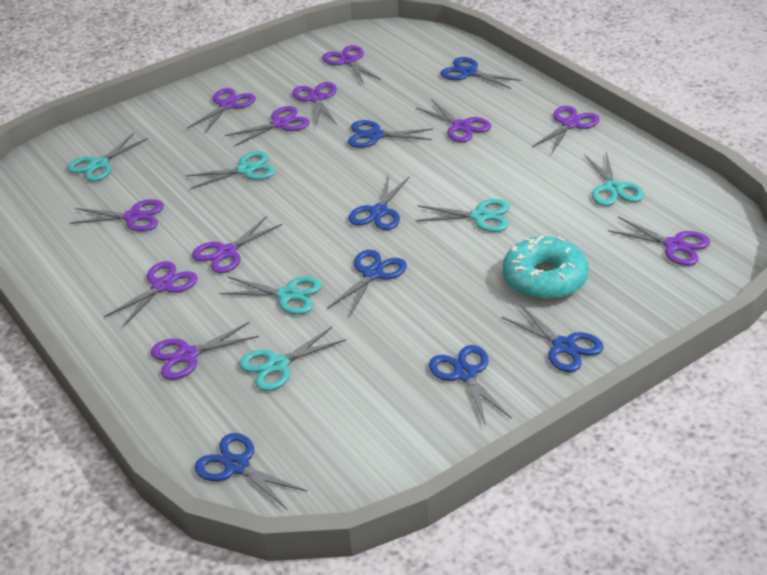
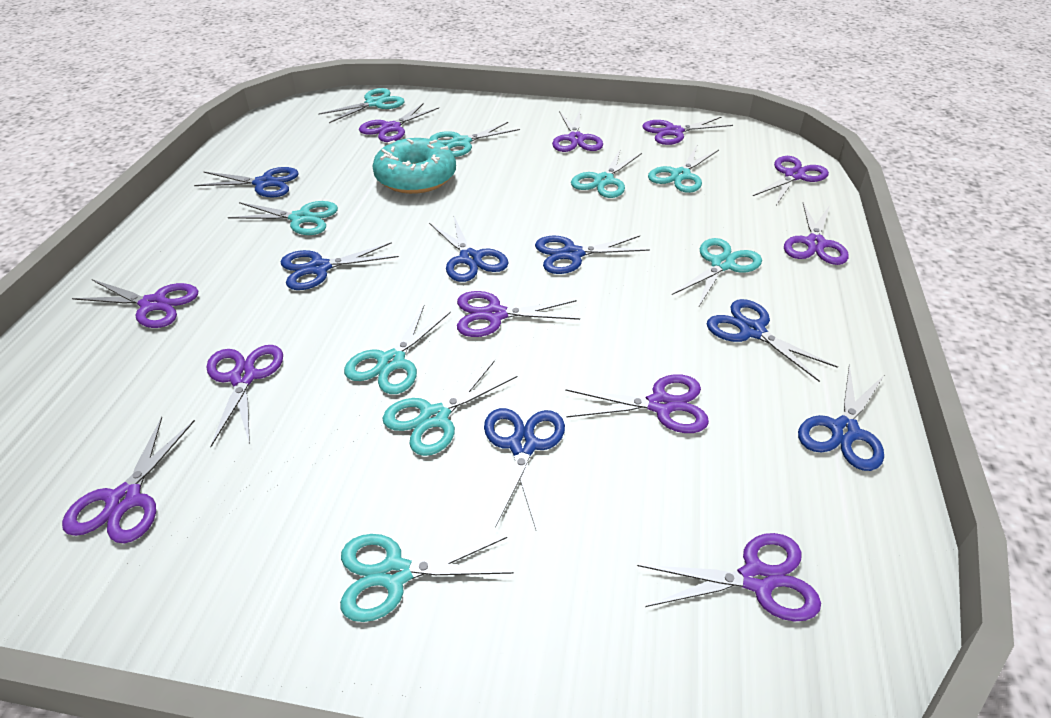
turquoise scissors: [67,133,148,181] [185,151,276,189] [219,276,322,315] [239,327,346,391] [416,199,510,232] [585,152,644,206] = 6 -> [228,201,338,235] [318,88,405,123] [340,534,514,622] [344,305,451,394] [382,360,517,456] [429,122,520,157] [571,149,642,198] [648,146,719,193] [672,238,762,308] = 9

